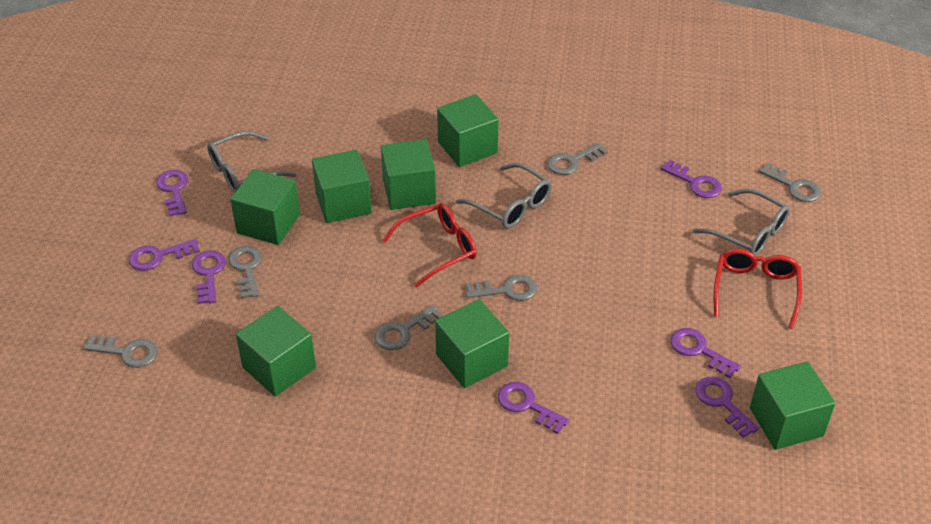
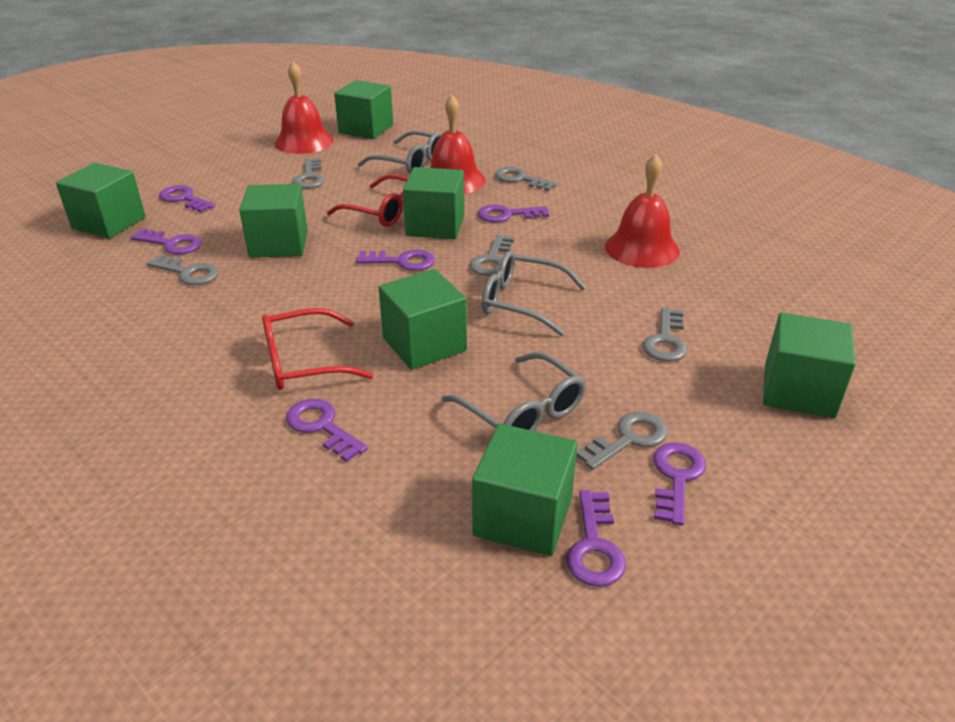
red bell: none = 0 -> [274,62,334,154] [430,95,486,194] [605,154,680,268] = 3

